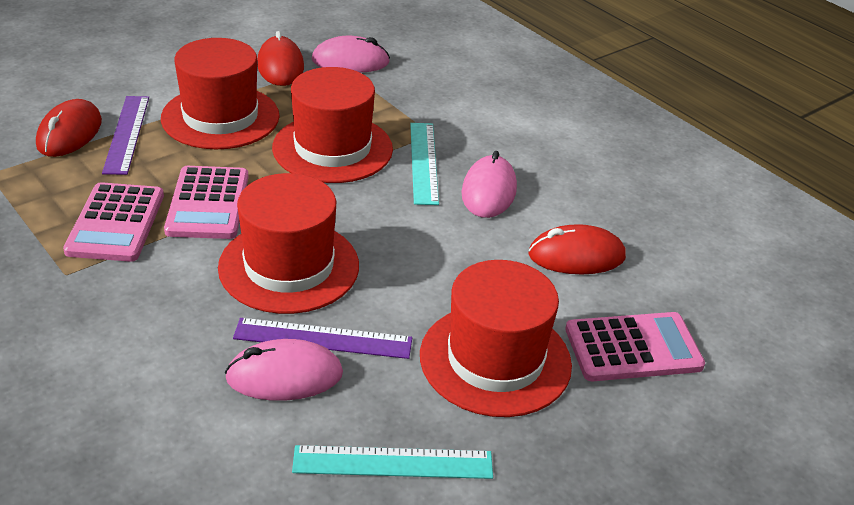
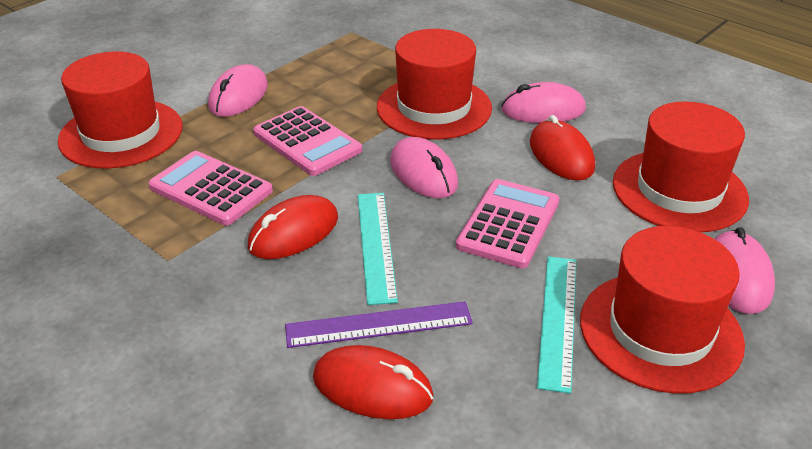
pink mouse: [225,339,343,401] [312,36,390,73] [461,151,517,218] = 3 -> [208,64,268,117] [390,137,458,198] [501,82,586,123] [715,227,775,314] = 4
purple ruler: [102,96,149,175] [233,318,412,359] = 2 -> [285,301,473,348] = 1

